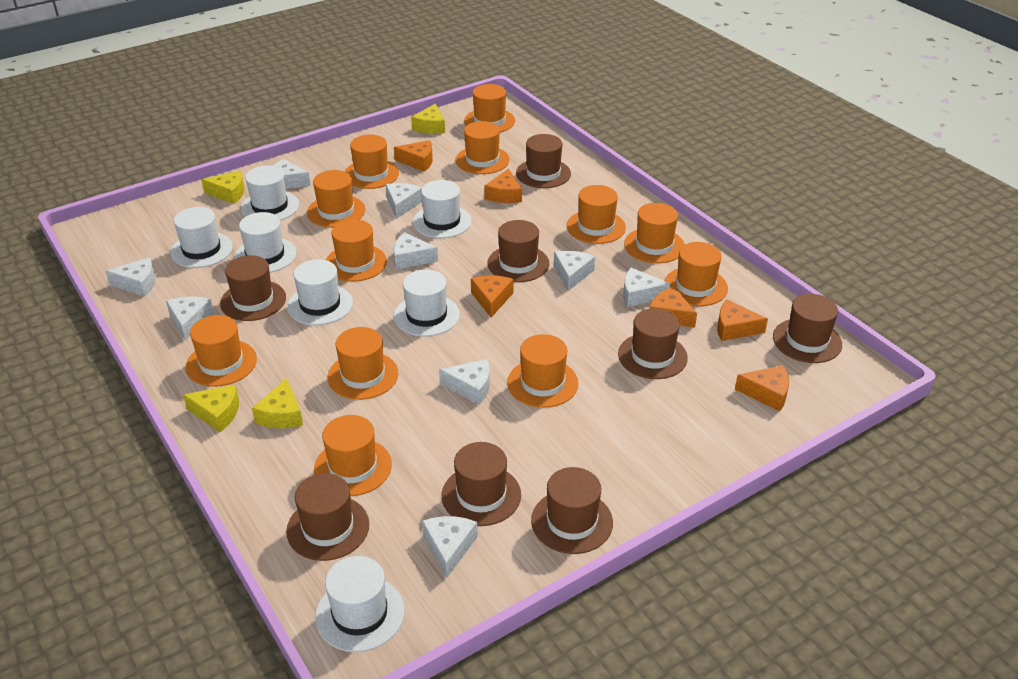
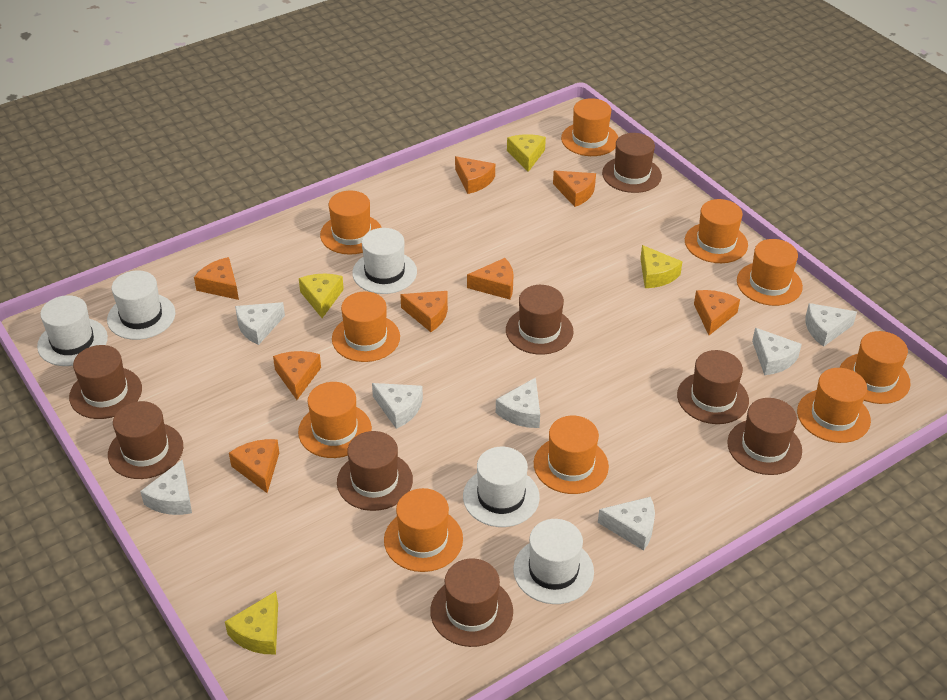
orange cheese: [394,140,433,172] [471,275,513,318] [485,169,522,203] [650,287,697,328] [717,300,768,341] [735,365,789,411] = 6 -> [194,257,239,300] [229,439,279,493] [273,351,321,400] [400,291,448,332] [455,156,495,194] [467,258,514,300] [553,171,596,207] [694,290,740,335] = 8
orange hat: [186,315,257,387] [307,170,365,228] [314,415,392,496] [326,219,387,282] [328,327,399,400] [345,134,399,189] [455,121,510,174] [464,84,515,132] [507,334,579,408] [567,185,626,244] [624,203,685,263] [664,242,728,306] = 12 -> [298,382,372,458] [320,191,382,254] [332,292,400,362] [384,488,463,572] [534,416,609,494] [561,98,618,156] [685,199,748,263] [737,239,803,306] [797,368,871,443] [840,331,911,404] = 10
white cheese: [105,257,155,297] [166,296,214,341] [273,159,311,189] [386,183,422,219] [393,232,438,269] [422,516,478,578] [439,359,490,405] [554,251,595,291] [623,268,670,307] = 9 -> [140,460,192,515] [235,302,285,345] [372,383,423,429] [496,378,540,428] [598,497,655,551] [752,328,802,375] [805,303,857,347] = 7
white hat: [170,207,233,268] [234,212,296,273] [241,165,299,220] [287,259,353,325] [315,556,405,652] [394,269,460,337] [413,180,472,238] = 7 -> [37,295,108,366] [107,271,175,340] [352,228,417,294] [463,447,540,527] [513,519,594,604] = 5

